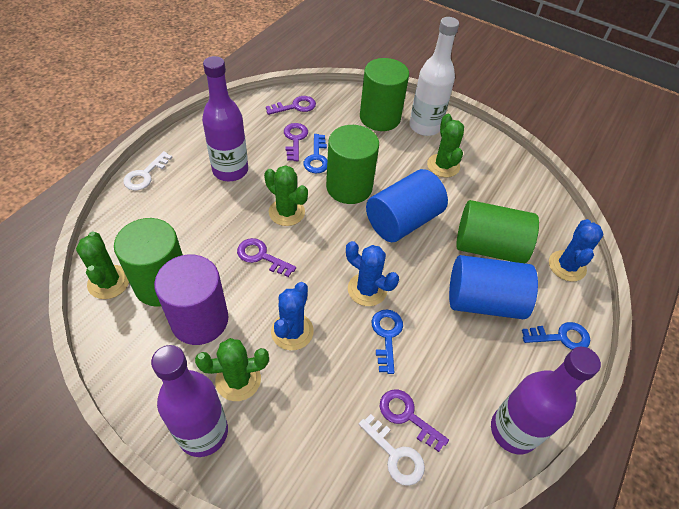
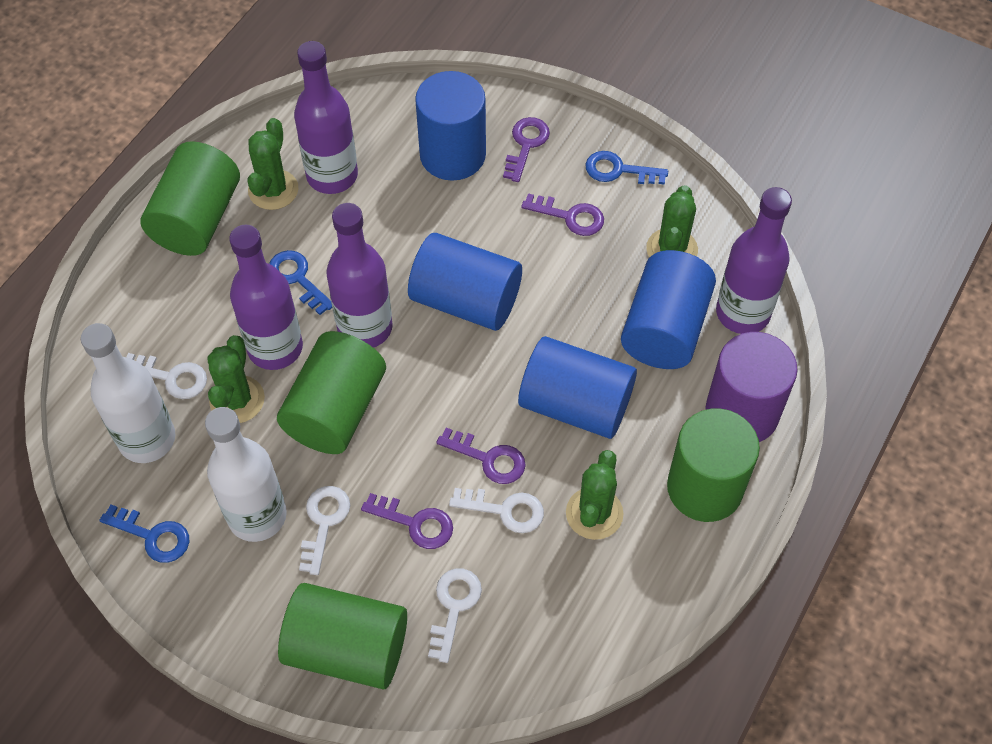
blue cactus: [271,282,314,350] [346,241,399,306] [549,219,604,281] = 3 -> none = 0
blue cylinder: [366,169,448,242] [449,255,538,319] = 2 -> [408,233,522,331] [415,71,486,181] [518,336,637,439] [621,250,716,369] = 4
purple bottle: [151,345,228,457] [202,56,248,181] [491,347,601,454] = 3 -> [229,225,303,370] [294,41,358,194] [326,203,393,348] [716,187,792,334] = 4
white bottle: [409,17,459,136] = 1 -> [81,323,175,463] [205,407,287,542] = 2
white key: [123,151,173,190] [359,414,425,486] = 2 -> [127,353,207,399] [299,486,350,575] [428,568,482,663] [449,488,544,533] = 4

